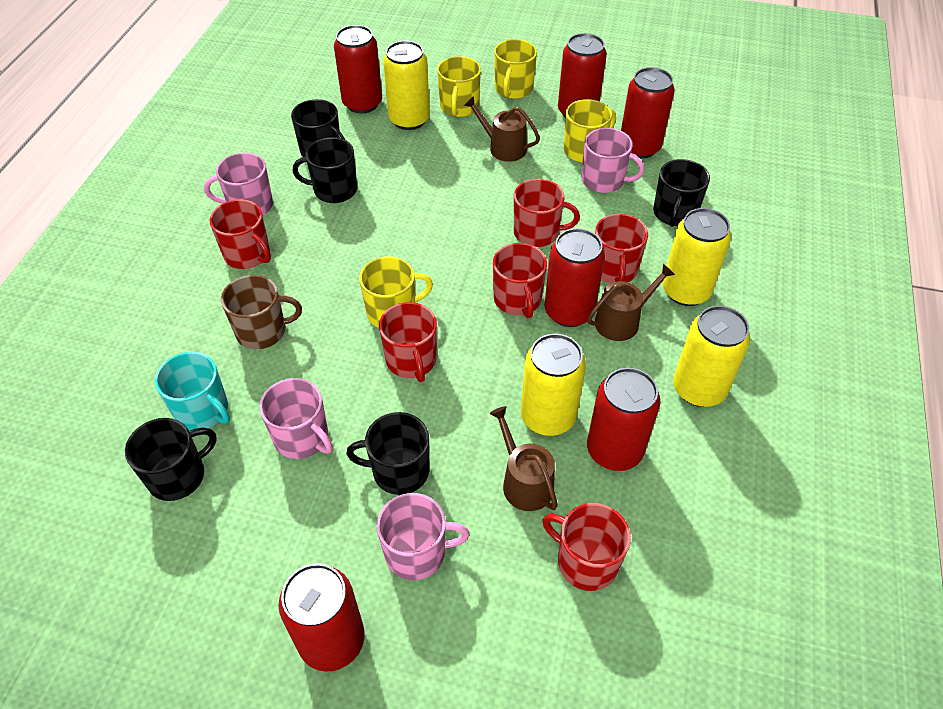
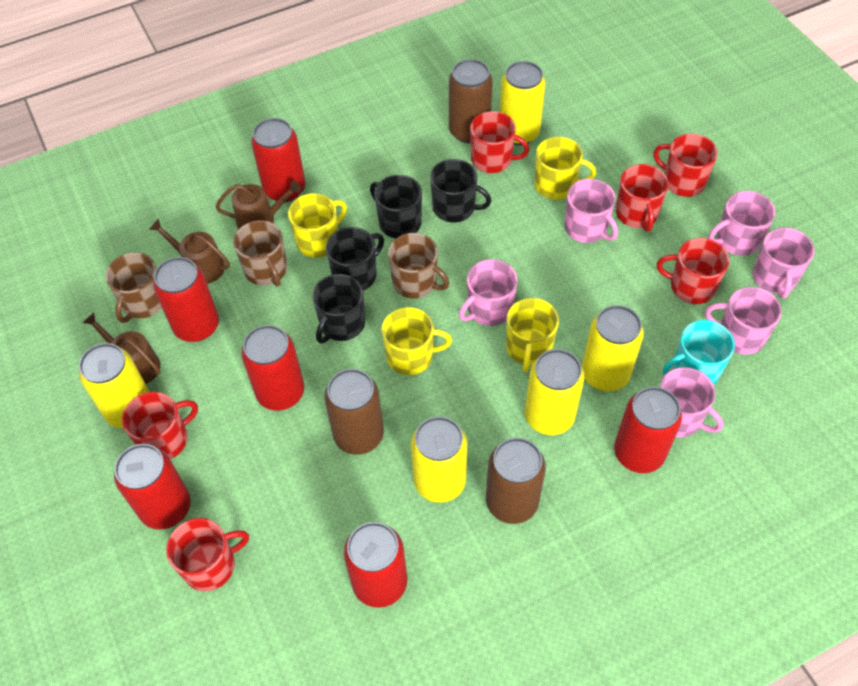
black mug: [125,418,217,501] [291,99,345,157] [293,137,357,203] [346,412,429,495] [653,159,710,227] = 5 -> [312,274,365,343] [326,227,384,290] [370,175,422,238] [430,159,491,222] = 4
brown can: none = 0 -> [324,369,384,455] [449,59,493,143] [486,438,546,524] = 3
brown mug: [221,275,302,349] = 1 -> [106,252,162,323] [233,220,287,287] [388,233,449,299] = 3
pink mug: [204,153,273,215] [259,378,333,459] [377,493,470,580] [582,128,644,193] = 4 -> [459,259,518,326] [564,179,618,243] [660,367,724,437] [705,287,782,355] [709,191,775,256] [753,227,815,299] = 6
yellow can: [383,41,430,130] [521,334,586,436] [663,208,731,306] [673,306,750,407] = 4 -> [79,343,150,428] [411,416,467,503] [500,61,546,145] [525,349,584,435] [582,305,644,391] = 5

